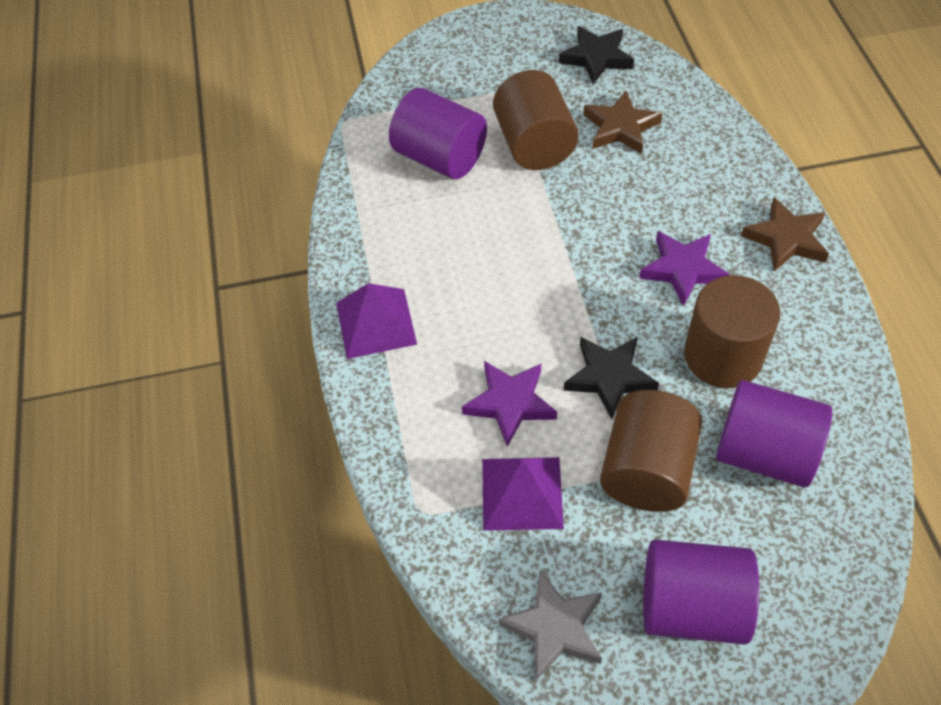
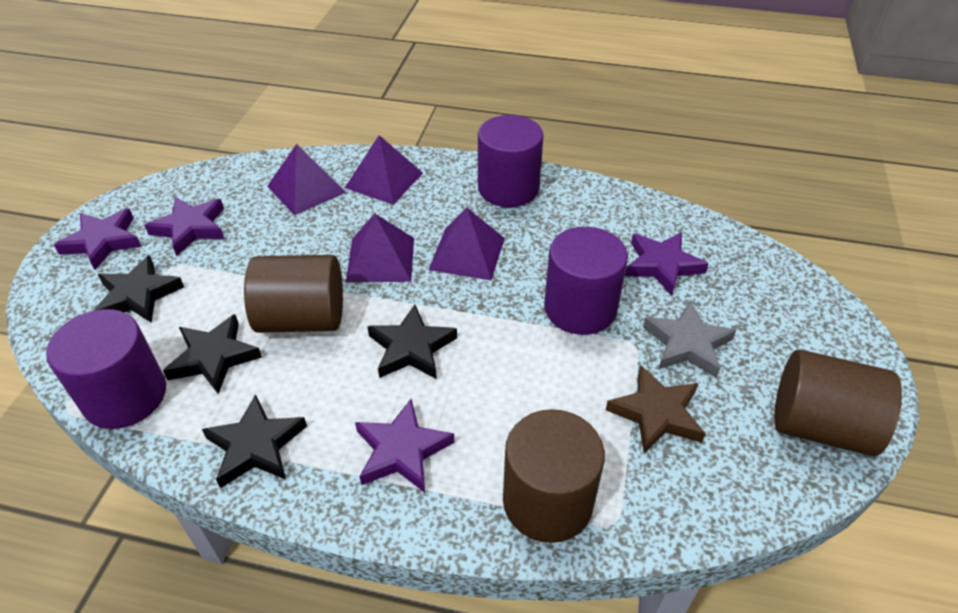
black star: [559,26,634,84] [564,337,659,419] = 2 -> [94,255,184,323] [163,314,262,394] [202,394,307,488] [367,305,457,379] = 4
brown star: [583,91,662,154] [741,198,829,271] = 2 -> [606,365,706,454] = 1
purple pyramid: [336,283,417,359] [482,457,564,531] = 2 -> [267,144,346,215] [345,135,423,205] [346,213,414,283] [429,208,505,280] = 4
purple star: [462,361,557,447] [639,231,730,306] = 2 -> [54,209,142,270] [144,197,224,256] [355,399,455,493] [625,232,709,296] = 4

